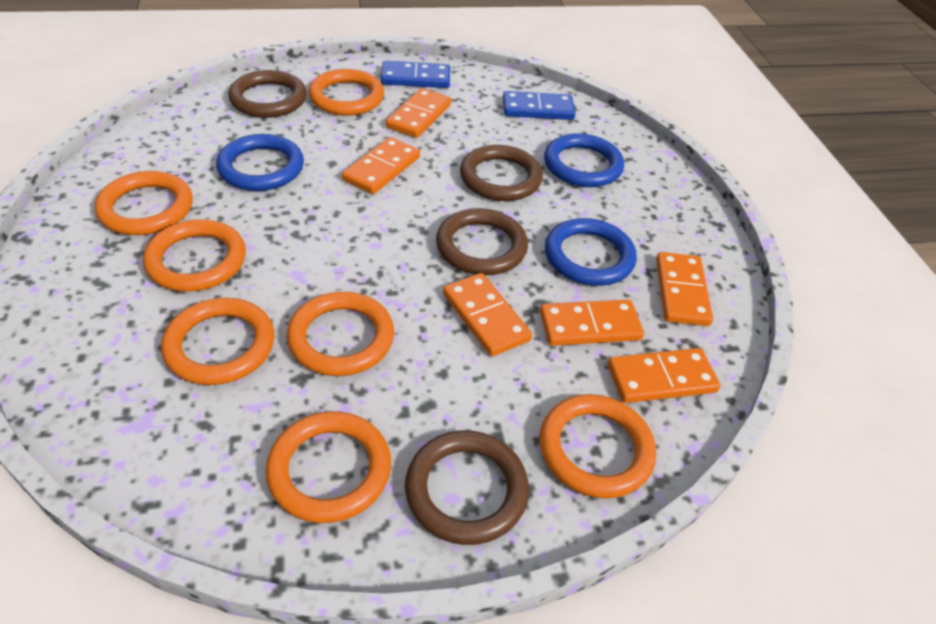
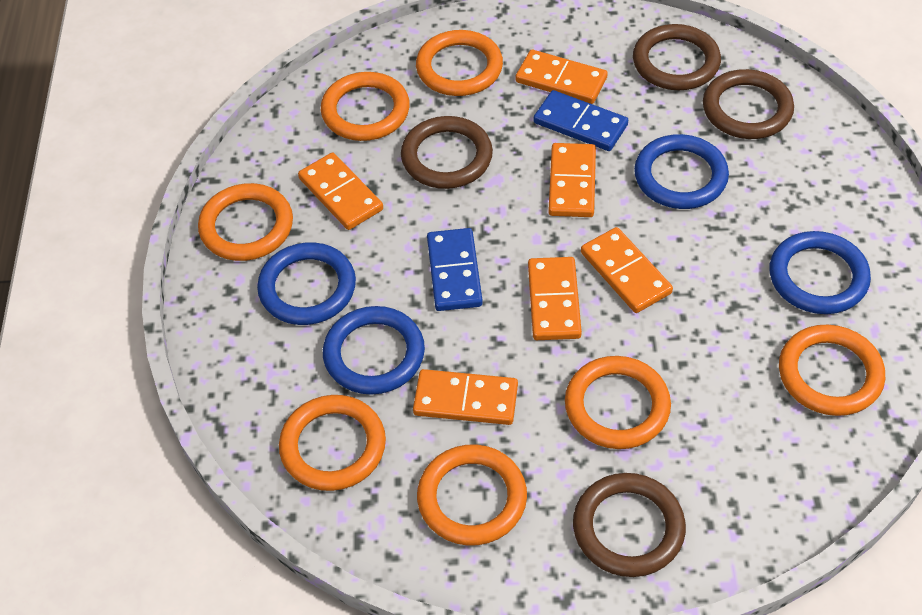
blue ring: [216,134,304,191] [544,133,624,187] [545,218,637,286] = 3 -> [257,242,356,325] [323,306,425,395] [634,134,729,209] [769,231,871,314] = 4

